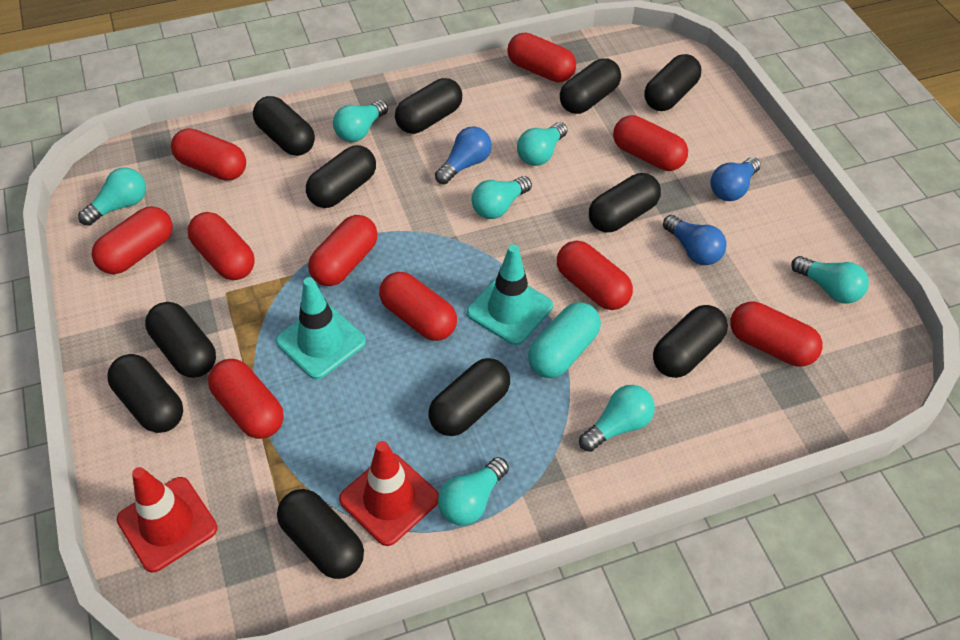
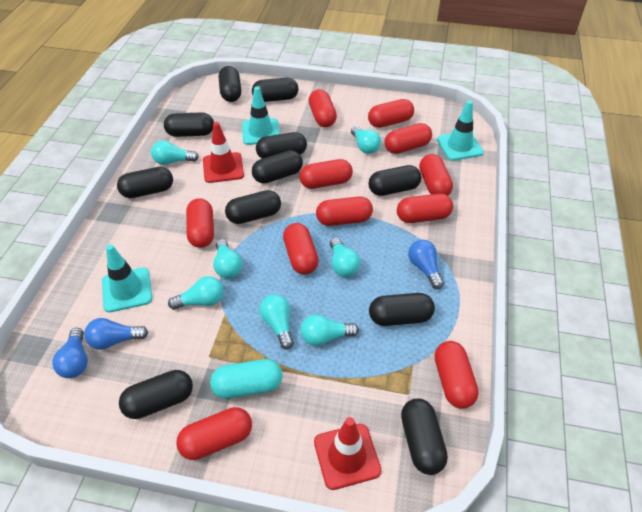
red capsule: [92,206,173,274] [171,128,246,181] [188,212,255,280] [208,359,284,439] [308,215,378,286] [379,272,457,341] [507,32,576,82] [557,241,633,310] [613,115,688,171] [730,302,822,367] = 10 -> [176,407,252,460] [186,198,214,248] [283,223,319,275] [299,159,353,189] [309,89,337,127] [316,197,373,226] [368,99,414,128] [385,123,432,154] [397,193,453,223] [419,154,453,196] [435,341,479,409] = 11
turquoise traffic cone: [276,277,366,379] [467,244,553,345] = 2 -> [102,244,152,312] [242,86,280,145] [437,100,484,161] = 3

